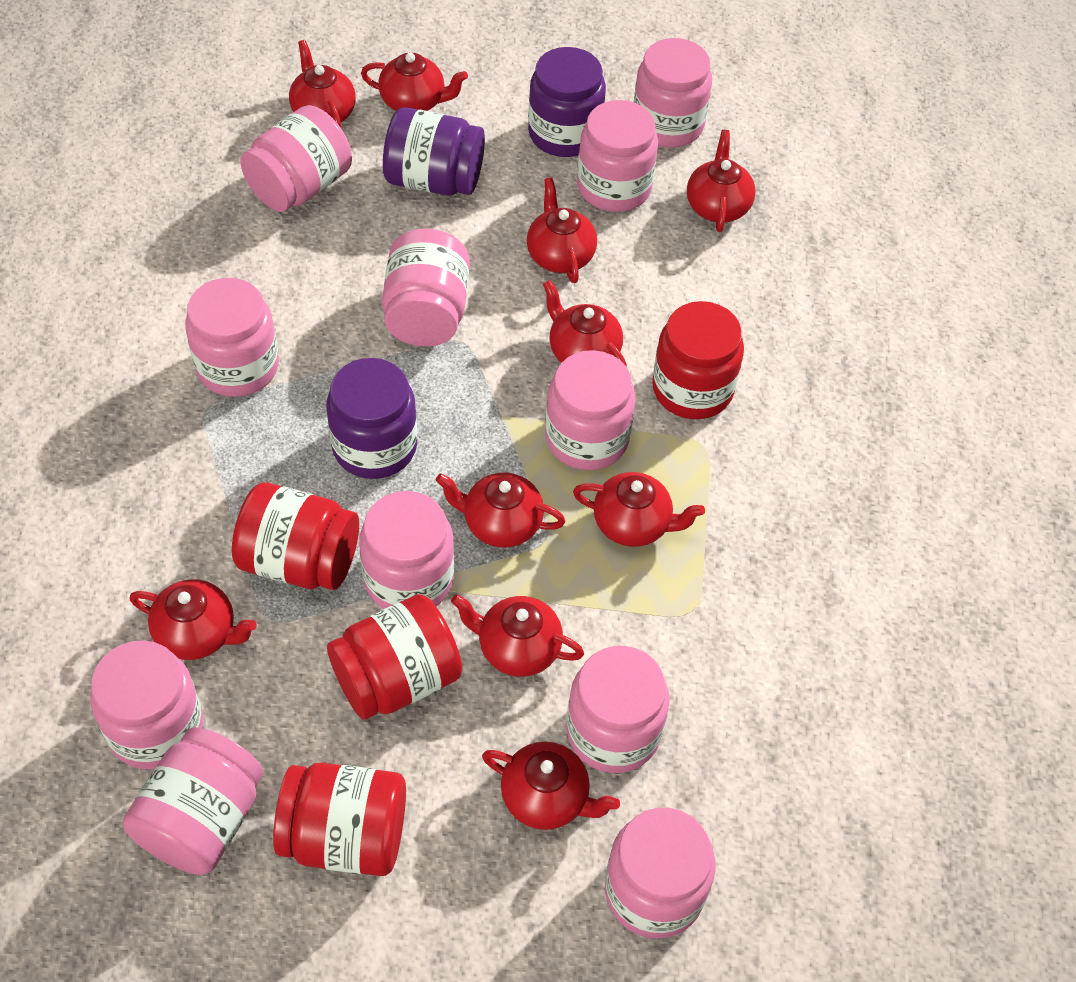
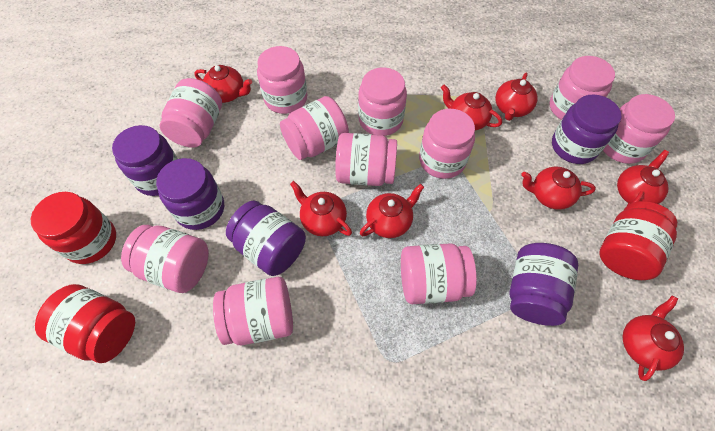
purple jar: [326,358,417,479] [383,107,485,196] [528,47,606,157] = 3 -> [112,125,178,196] [156,158,224,230] [226,201,306,276] [509,243,578,326] [552,95,622,164] = 5
red jar: [232,483,359,590] [273,762,406,876] [327,594,462,720] [652,301,744,419] = 4 -> [31,192,116,264] [35,284,135,363] [600,201,677,280] = 3
red teapot: [129,579,257,660] [289,40,356,129] [361,53,468,111] [436,472,565,548] [451,594,584,677] [482,742,620,830] [527,178,597,283] [543,280,627,367] [573,472,705,547] [687,130,756,232] = 10 -> [194,65,252,103] [290,181,352,236] [360,184,424,238] [441,84,502,130] [495,73,538,121] [521,167,596,210] [617,150,669,206] [622,296,684,381] = 8

